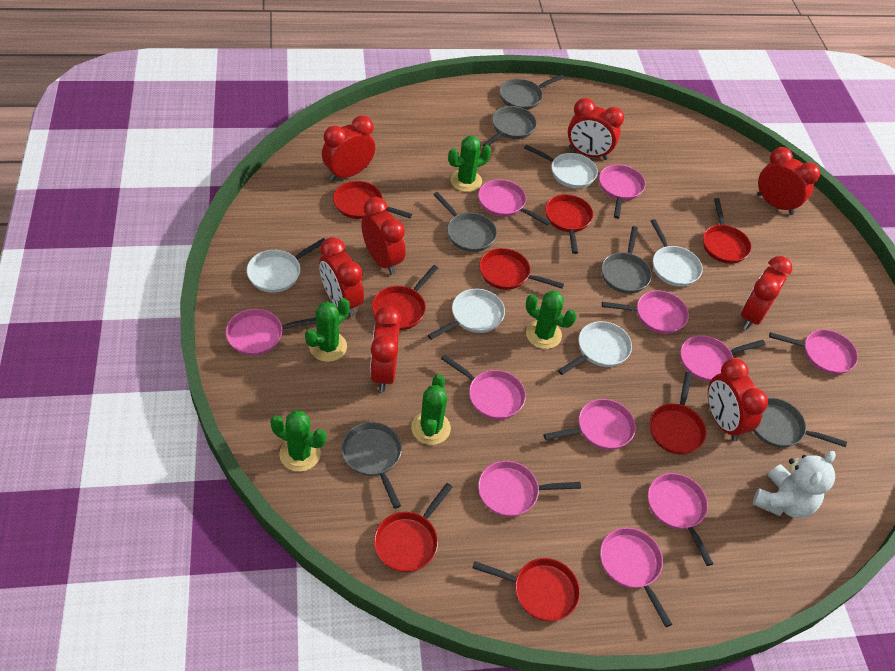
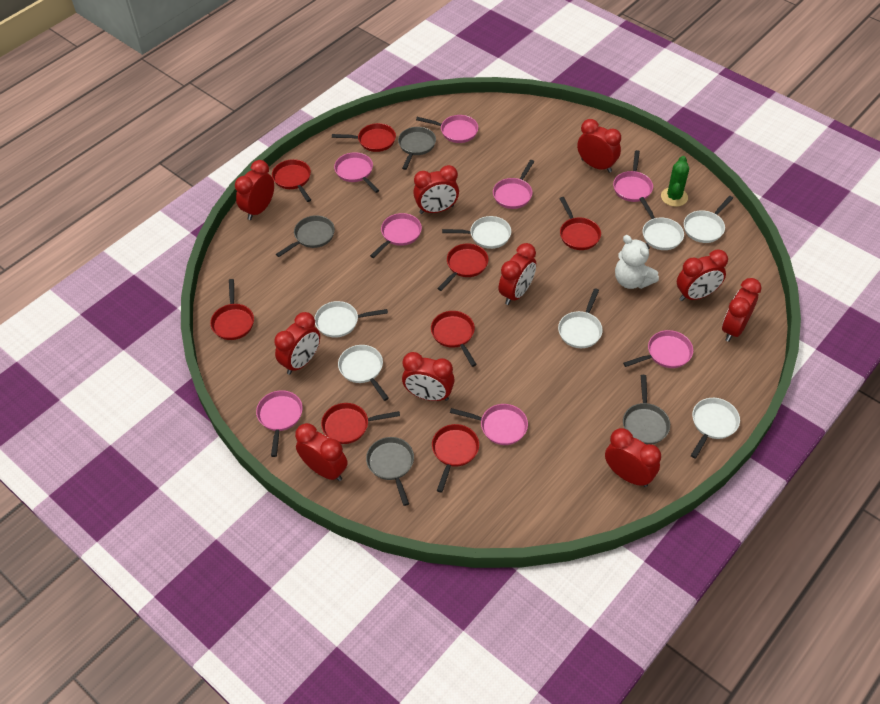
green cactus: [270,411,326,472] [305,298,350,362] [411,374,451,445] [448,136,491,192] [526,290,577,349] = 5 -> [661,156,689,207] = 1
grey pan: [341,422,402,509] [433,192,497,252] [483,106,537,147] [499,75,565,110] [601,226,652,294] [753,398,847,448] = 6 -> [276,215,335,257] [366,437,414,506] [398,127,436,170] [623,375,670,445] = 4
pink pan: [226,309,316,356] [441,355,526,420] [478,179,550,226] [478,461,581,517] [543,399,636,450] [599,165,645,219] [600,528,672,627] [602,290,689,334] [648,473,714,566] [680,335,766,382] [769,329,858,375] = 11 -> [256,390,303,457] [334,152,380,193] [370,213,422,258] [416,115,478,143] [450,404,528,445] [493,160,534,209] [613,150,653,202] [623,330,693,368] = 8
red clock: [319,237,364,317] [322,116,375,181] [361,197,406,275] [370,306,401,392] [568,98,624,160] [708,358,768,441] [741,256,792,330] [757,147,820,215] = 8 -> [235,160,274,220] [274,312,320,375] [295,423,348,481] [402,352,455,401] [413,165,459,214] [499,243,536,305] [577,119,621,173] [605,428,661,487] [677,249,728,301] [722,278,761,342] = 10
white pan: [247,238,325,293] [428,289,505,340] [524,144,598,188] [558,321,632,375] [651,219,703,287] = 5 -> [314,301,388,338] [338,345,389,401] [442,216,511,249] [558,288,603,348] [639,197,684,250] [684,196,733,243] [691,398,740,459] = 7

